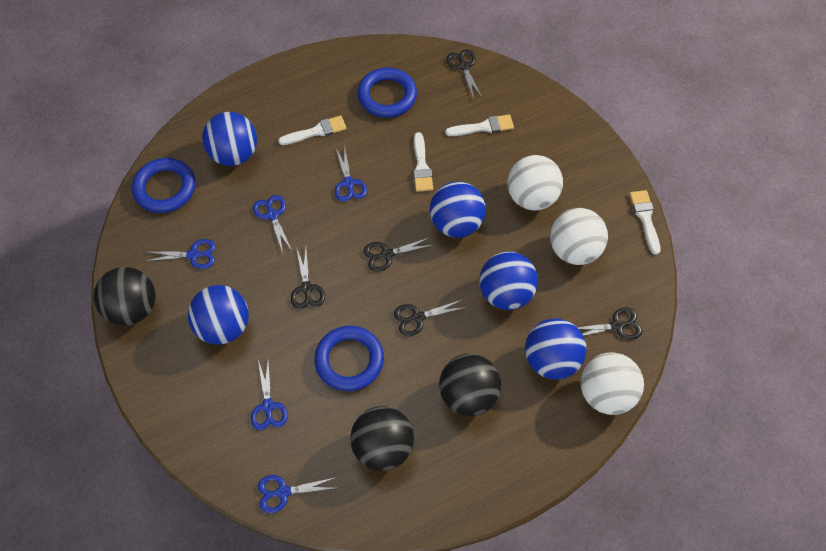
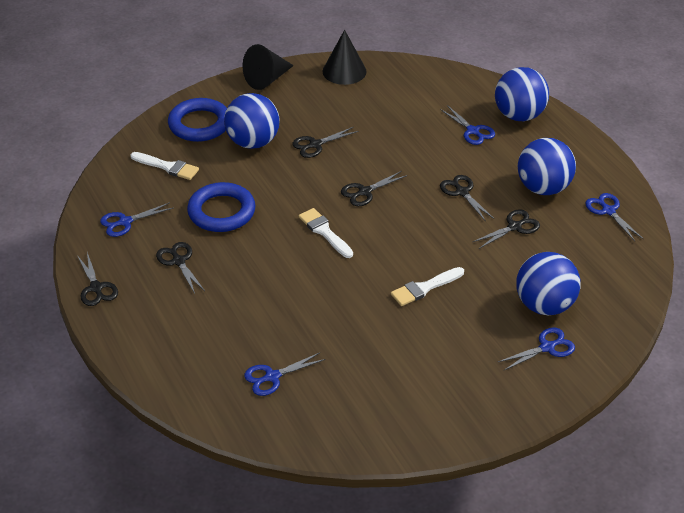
black ball: [94,267,156,326] [350,406,414,471] [439,354,501,416] = 3 -> none = 0
black cone: none = 0 -> [243,44,294,90] [322,30,367,85] = 2
black scissors: [291,249,325,309] [364,237,433,272] [394,299,467,336] [446,49,482,99] [577,308,642,340] = 5 -> [77,252,118,306] [156,242,205,294] [292,127,358,158] [341,171,408,206] [440,175,494,221] [473,209,540,249] = 6
blue ball: [188,285,249,345] [202,112,257,166] [430,182,486,238] [479,252,538,310] [525,318,587,379] = 5 -> [224,93,280,149] [495,67,549,121] [516,252,581,315] [518,138,576,195] = 4
blue ring: [132,158,195,213] [314,326,384,391] [358,68,417,118] = 3 -> [168,98,227,142] [187,182,256,232] = 2
white ball: [508,155,563,211] [550,208,608,265] [581,352,644,415] = 3 -> none = 0
white brush: [278,116,347,145] [413,132,433,192] [445,114,514,136] [630,190,661,255] = 4 -> [130,152,199,180] [299,208,353,258] [391,267,464,306] = 3

